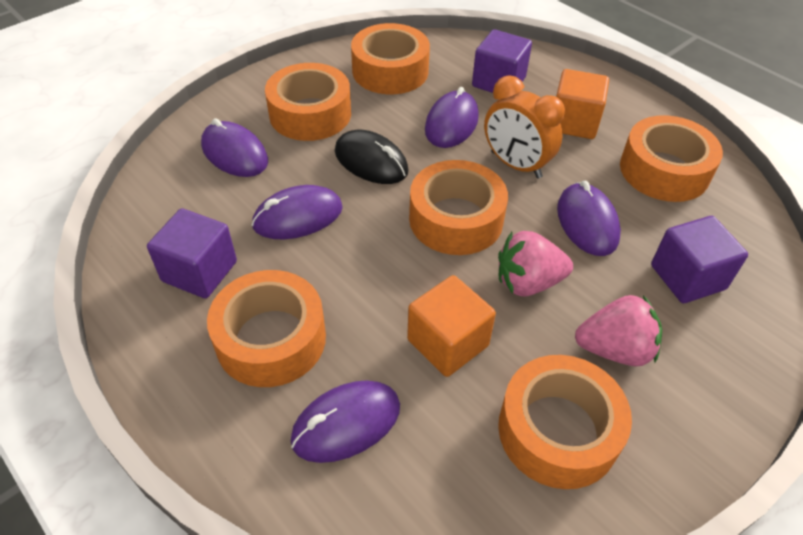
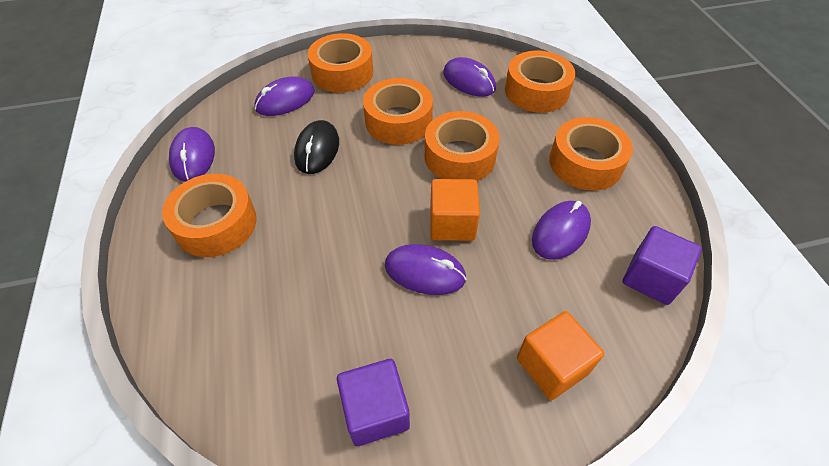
orange clock: [484,75,565,178] = 1 -> none = 0
pink strawberry: [498,231,573,296] [575,295,662,367] = 2 -> none = 0
purple cube: [147,208,237,298] [472,29,532,93] [651,216,748,303] = 3 -> [337,359,410,446] [623,226,702,305] = 2

